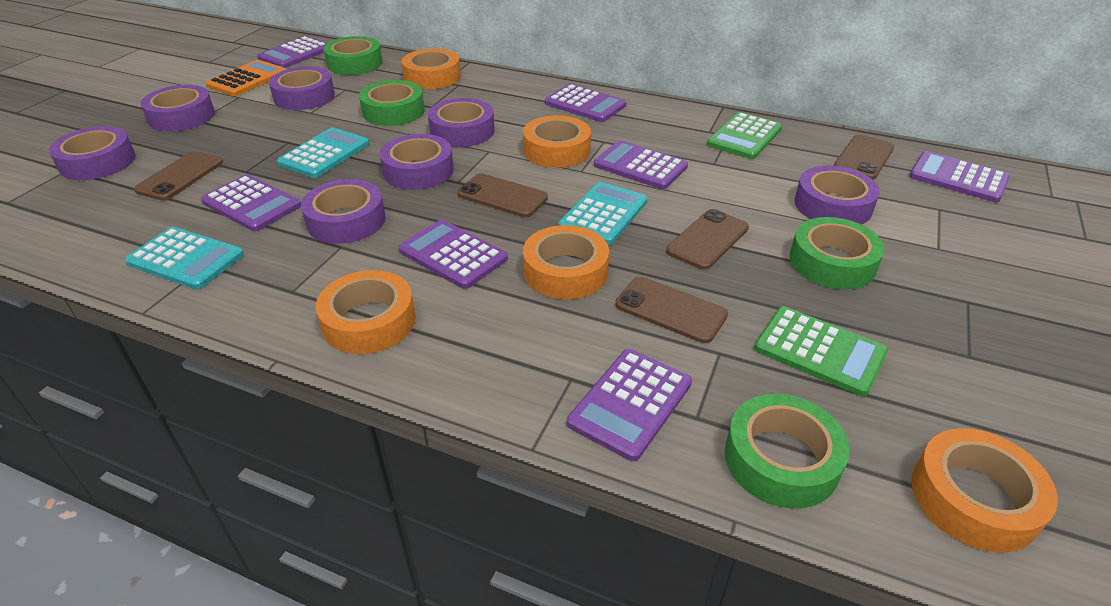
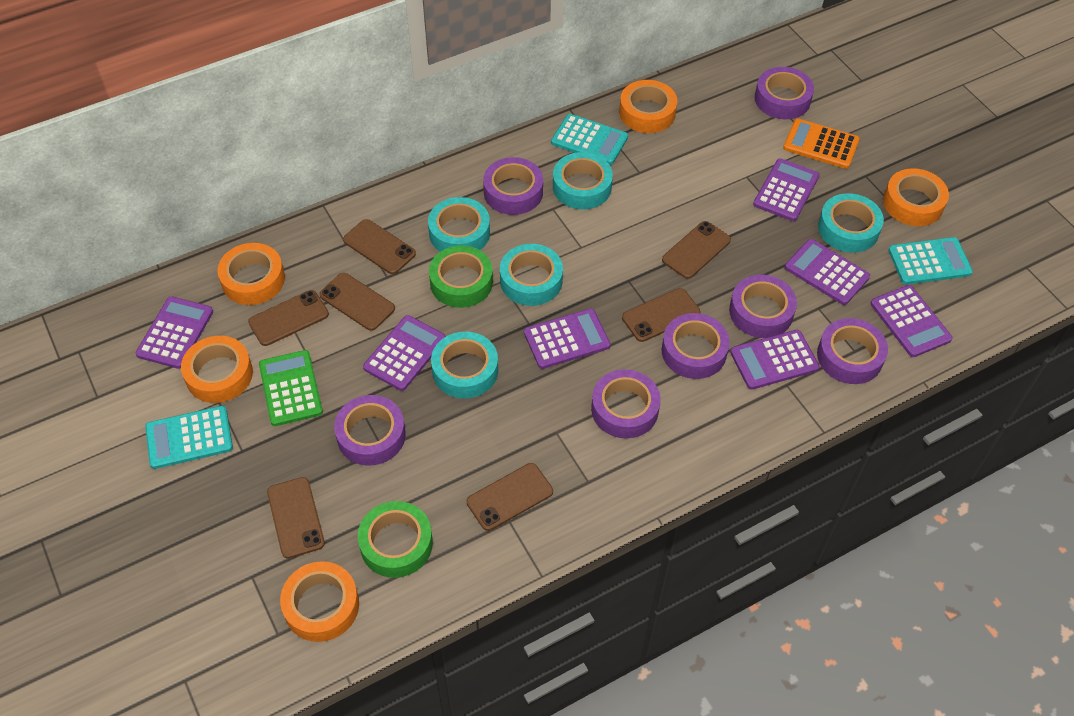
brown phone: [134,151,223,200] [457,173,548,217] [615,277,728,343] [666,209,749,270] [834,134,895,179] = 5 -> [248,290,329,346] [267,477,325,559] [320,273,395,331] [343,219,416,274] [467,463,553,531] [622,288,700,342] [662,221,731,279] = 7
green calculator: [707,112,782,159] [754,306,888,396] = 2 -> [259,350,323,426] = 1
green tape: [323,36,383,75] [359,80,425,126] [725,394,849,509] [790,217,885,289] = 4 -> [358,501,433,578] [429,245,493,308] = 2
turquoise tape: none = 0 -> [428,197,490,252] [431,332,498,399] [500,244,563,306] [553,152,613,209] [818,193,884,253] = 5

